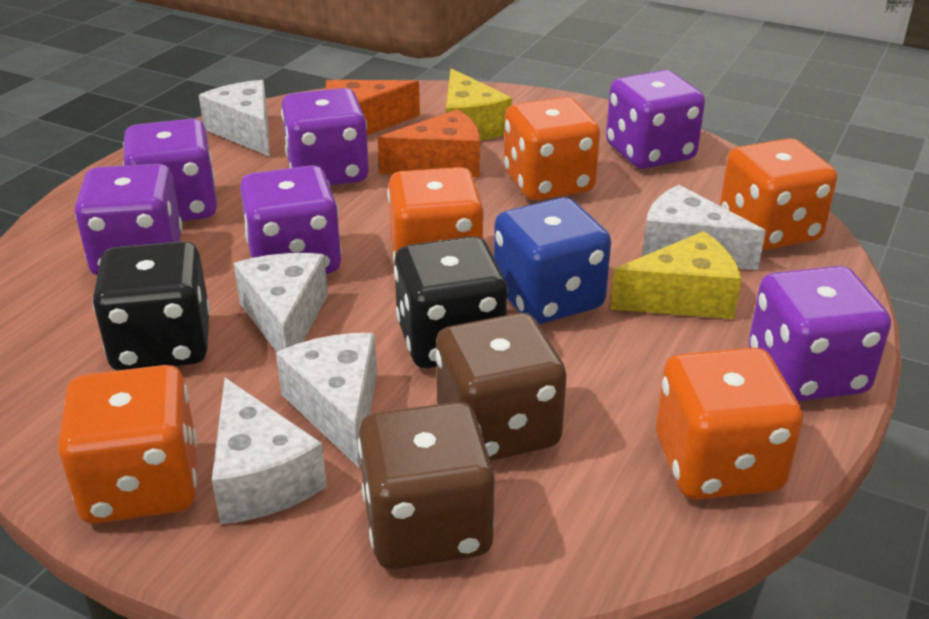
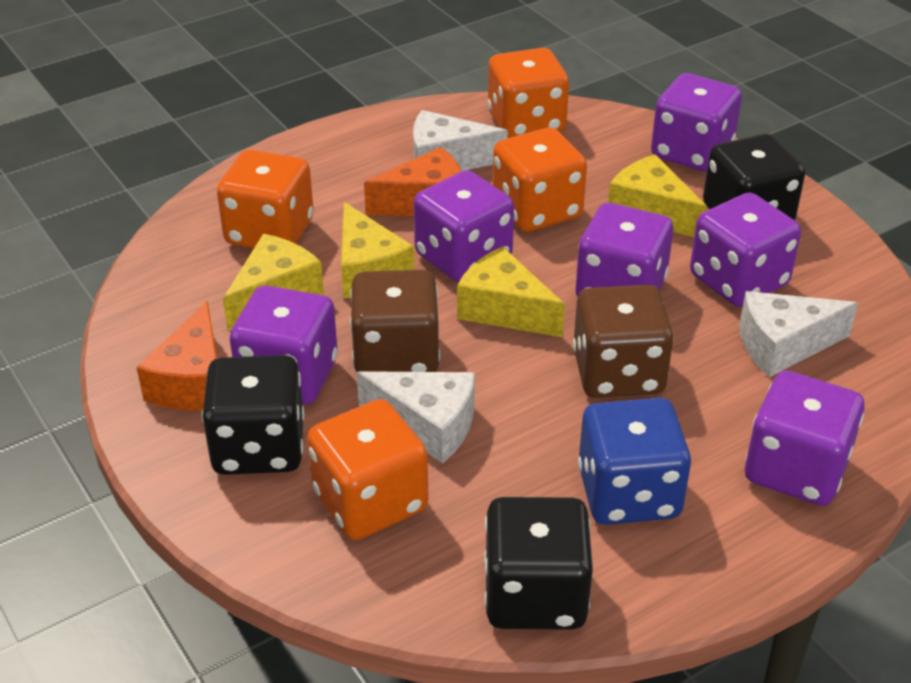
black dice: [93,241,210,371] [394,236,508,368] = 2 -> [202,355,304,475] [484,497,593,630] [703,134,805,220] = 3
orange dice: [58,365,197,524] [388,167,484,265] [504,97,600,200] [656,348,803,500] [720,138,837,251] = 5 -> [217,150,314,248] [307,399,428,540] [488,48,569,138] [493,127,587,232] = 4
white cheese: [199,80,269,156] [212,378,327,524] [234,253,328,352] [276,333,377,468] [642,185,766,270] = 5 -> [357,371,475,463] [413,110,508,171] [739,291,858,377] = 3
yellow cheese: [446,68,512,141] [610,231,742,319] = 2 -> [223,234,324,332] [341,202,414,298] [457,247,565,338] [608,154,707,237] = 4

